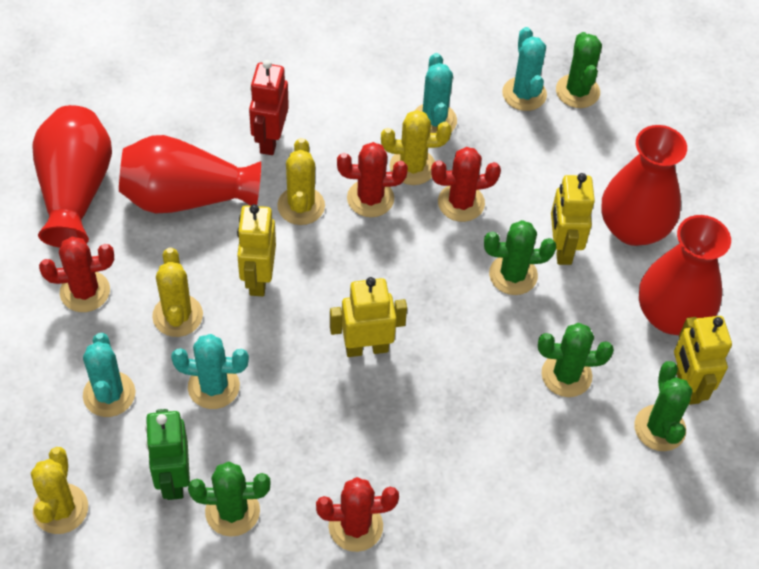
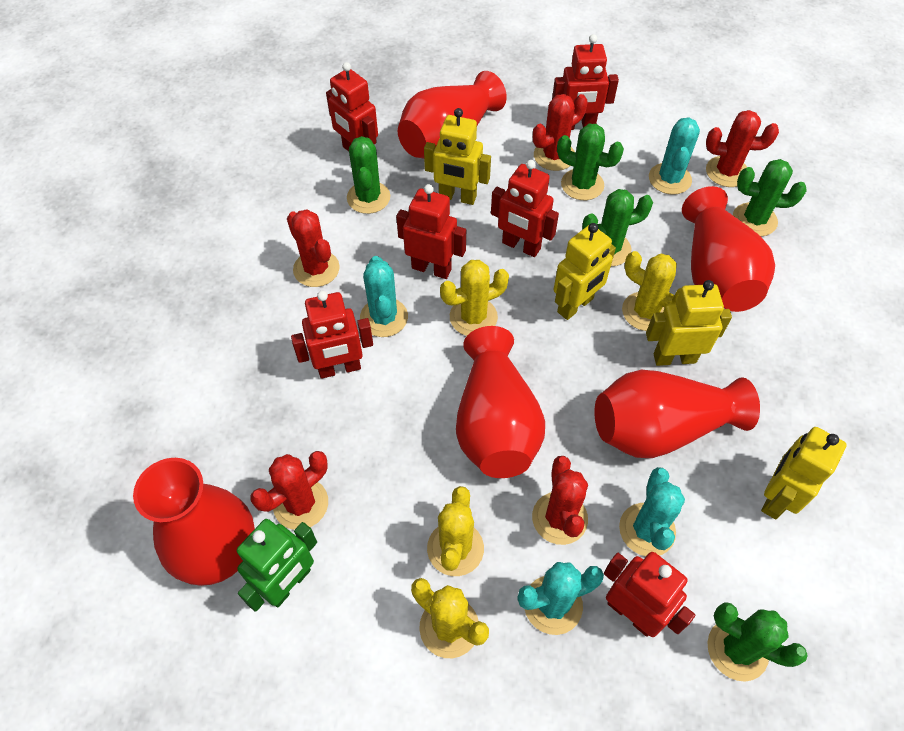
red cactus: [39,237,114,312] [316,477,399,552] [337,142,408,217] [431,147,501,222] = 4 -> [250,451,328,530] [287,209,340,287] [532,456,588,545] [533,94,588,171] [706,110,779,187] = 5
red robot: [249,60,289,155] = 1 -> [291,291,373,379] [326,62,378,151] [396,184,466,279] [491,160,559,257] [552,34,619,130] [604,552,695,637] = 6
red vase: [32,105,112,248] [119,135,261,213] [601,125,687,246] [639,215,731,335] = 4 -> [133,458,255,586] [398,71,507,159] [456,326,545,478] [594,370,760,458] [682,186,775,312] = 5

